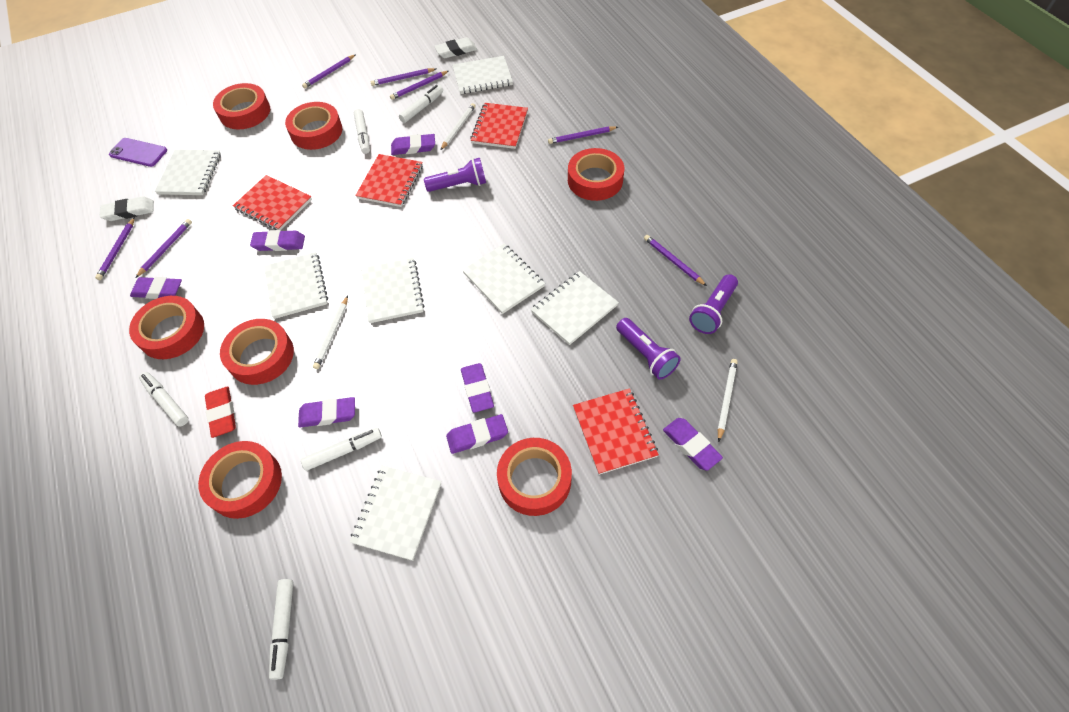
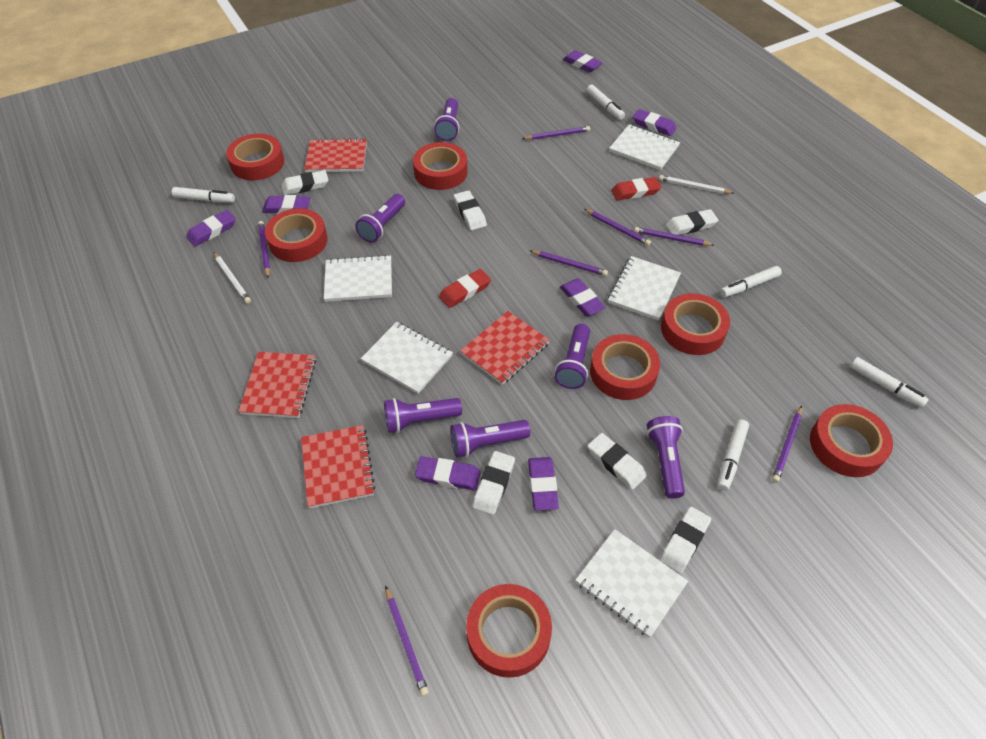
purple flashlight: [424,158,486,192] [616,318,681,380] [689,274,738,334] = 3 -> [355,194,405,243] [384,398,462,433] [434,98,459,141] [451,420,530,458] [555,324,590,389] [647,416,685,498] = 6
purple phone: [109,138,167,167] = 1 -> none = 0
red eraser: [205,386,236,438] = 1 -> [439,269,491,308] [611,177,662,201] = 2
white eraser: [100,196,154,221] [434,37,477,58] = 2 -> [281,170,328,195] [454,191,487,230] [473,451,515,515] [588,433,647,489] [660,506,711,574] [666,209,718,235] = 6
white notebook: [155,150,221,195] [264,252,328,319] [350,466,441,561] [361,258,425,323] [452,56,513,94] [462,244,545,314] [531,271,619,345] = 7 -> [324,255,392,302] [361,322,453,394] [575,529,688,638] [608,256,681,321] [609,124,680,170] = 5
white pencil: [313,296,348,369] [441,103,476,150] [718,359,738,442] = 3 -> [214,252,251,304] [659,175,734,194] = 2

